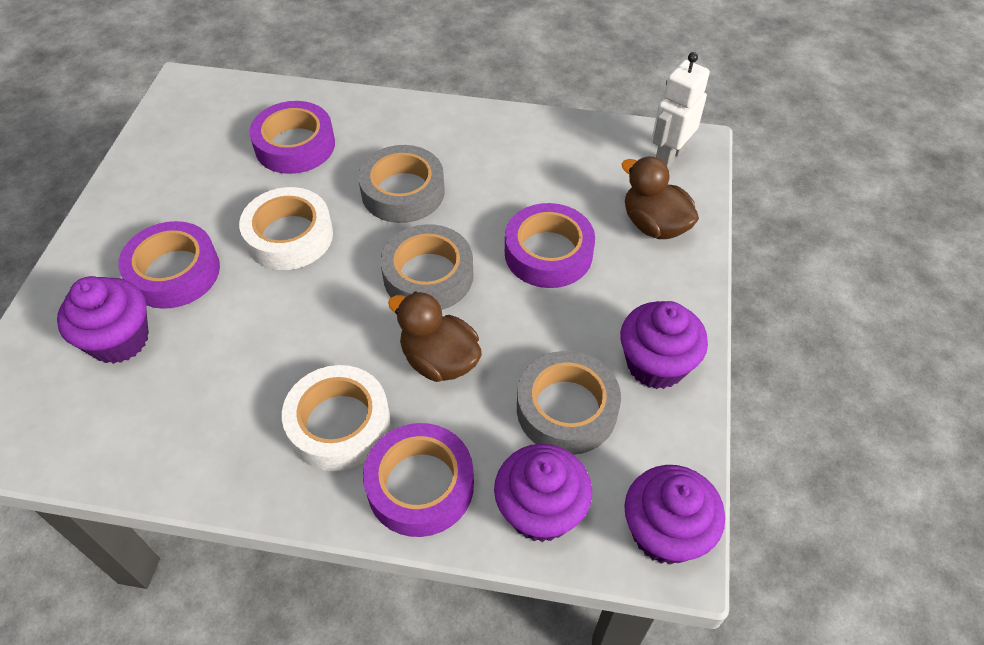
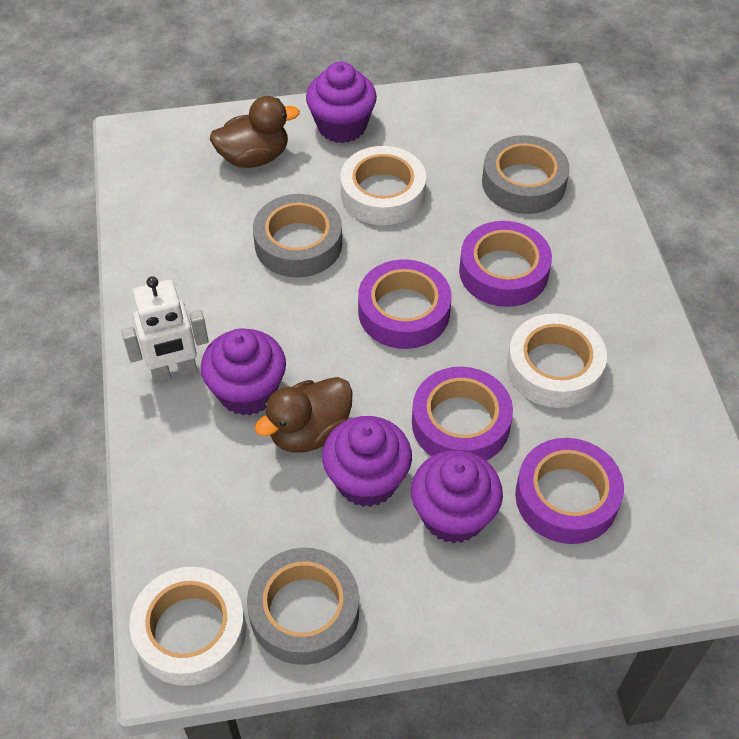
white tape: [239,187,333,270] [282,365,390,471] = 2 -> [129,567,246,686] [340,146,426,225] [507,313,607,408] = 3

